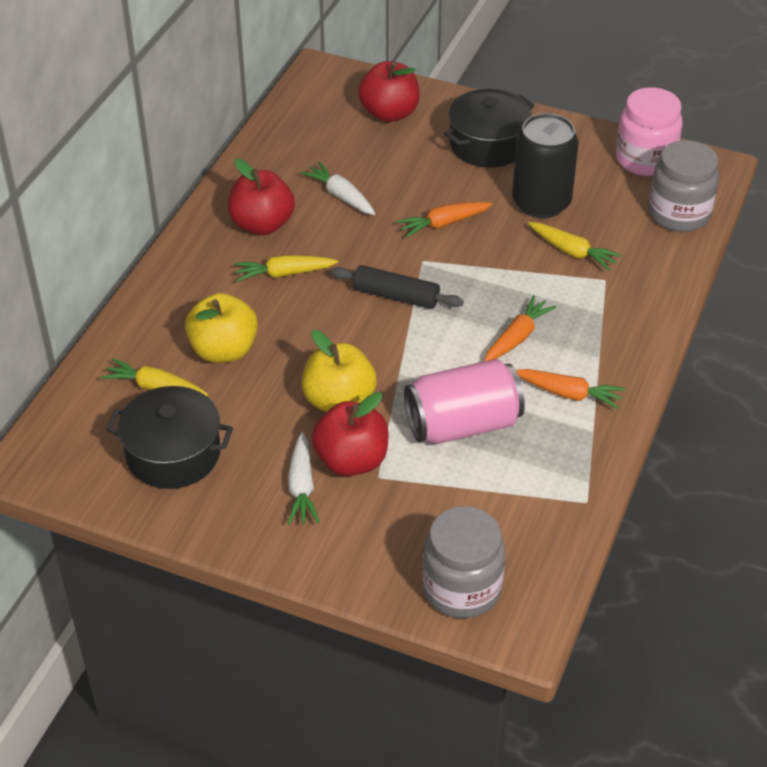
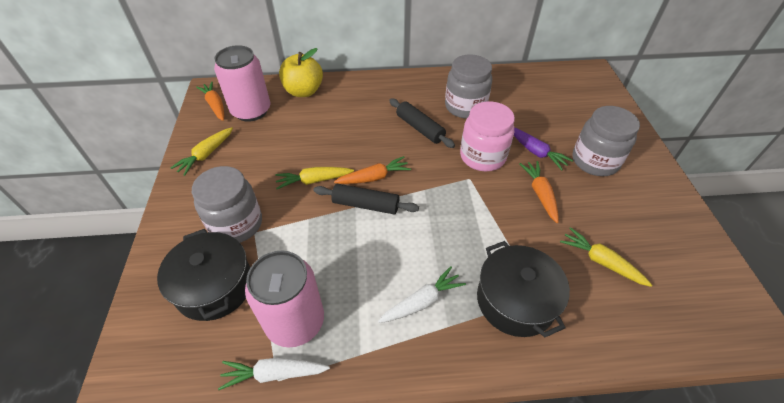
black can: [512,113,578,219] = 1 -> none = 0
black rolling pin: [331,265,463,309] = 1 -> [314,184,419,214] [389,99,455,148] = 2
grey jar: [423,506,505,618] [649,140,719,232] = 2 -> [192,166,262,243] [445,54,492,119] [572,106,640,176] = 3
pink can: [404,359,525,444] = 1 -> [214,45,270,122] [245,251,324,348] = 2
purple carrot: none = 0 -> [514,128,573,170] = 1
red apple: [228,158,295,235] [312,392,389,476] [358,61,420,122] = 3 -> none = 0
yellow apple: [185,293,258,363] [302,330,377,412] = 2 -> [279,48,323,97] = 1

